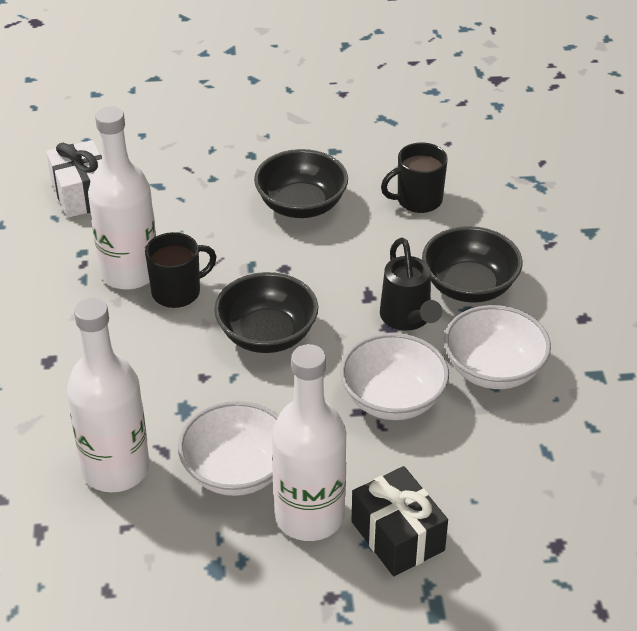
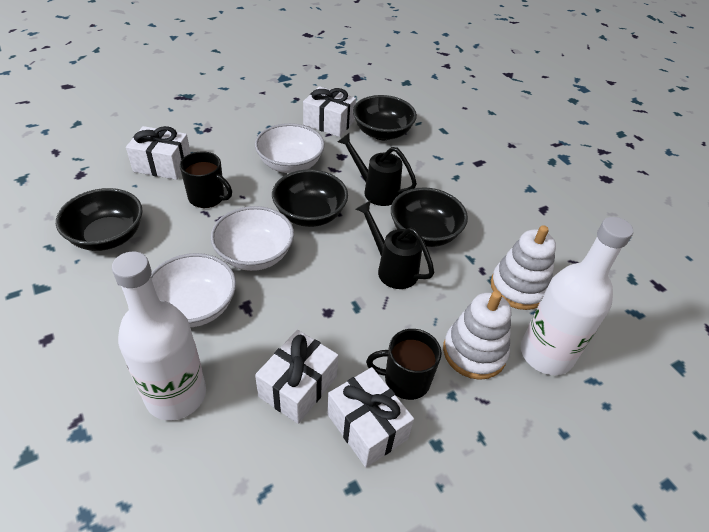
black bowl: [214,272,318,353] [254,149,348,218] [422,226,523,303] = 3 -> [56,188,143,251] [272,169,348,227] [353,95,417,140] [391,187,468,247] = 4
black gift: [351,466,448,576] = 1 -> none = 0
black watering can: [380,238,442,331] = 1 -> [338,132,417,206] [356,201,434,289] = 2
white bottle: [67,298,150,492] [88,106,156,290] [272,344,347,541] = 3 -> [112,251,206,420] [521,217,633,375] = 2
white gift: [46,140,102,218] = 1 -> [126,126,191,180] [255,330,338,424] [303,86,356,137] [327,367,414,467] = 4
white stacking toy: none = 0 -> [443,291,511,380] [491,225,556,310] = 2

